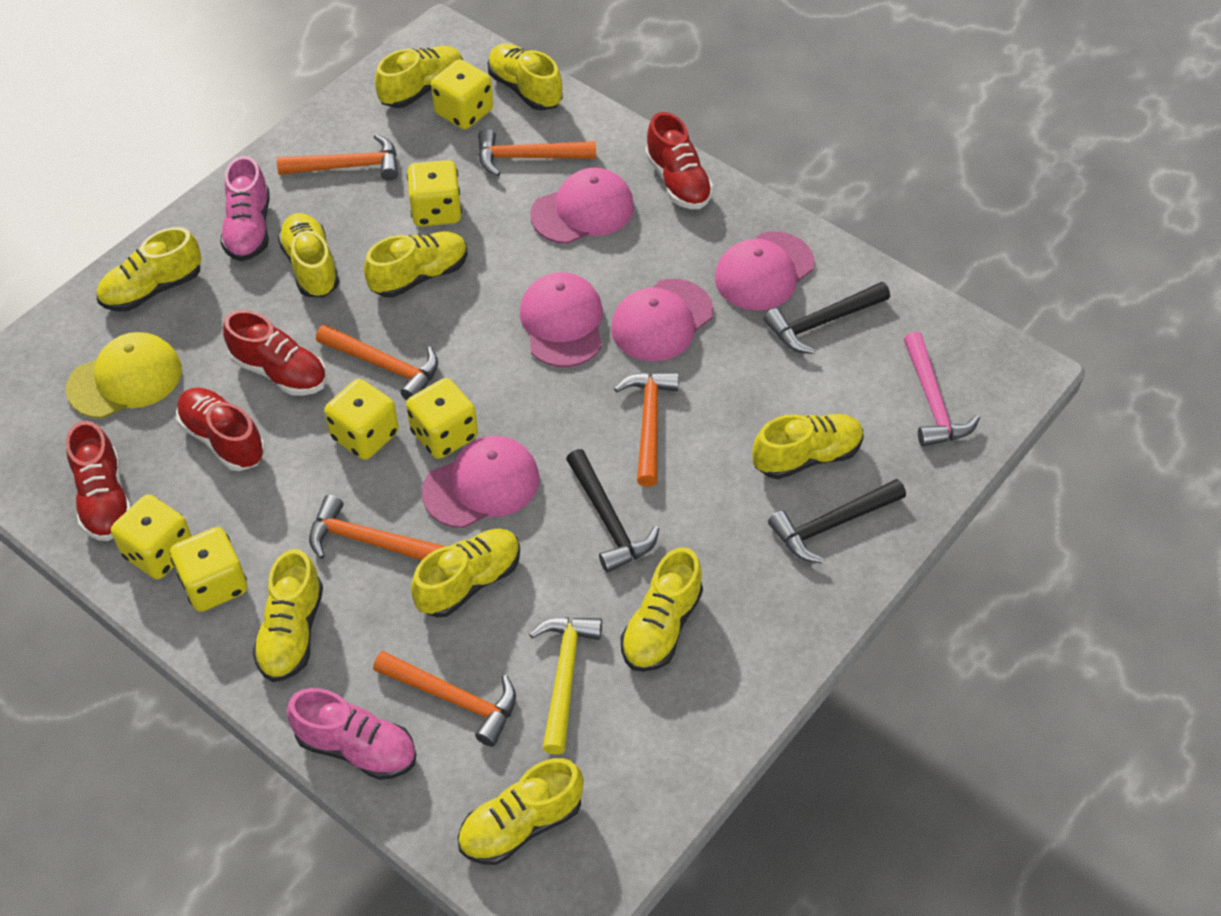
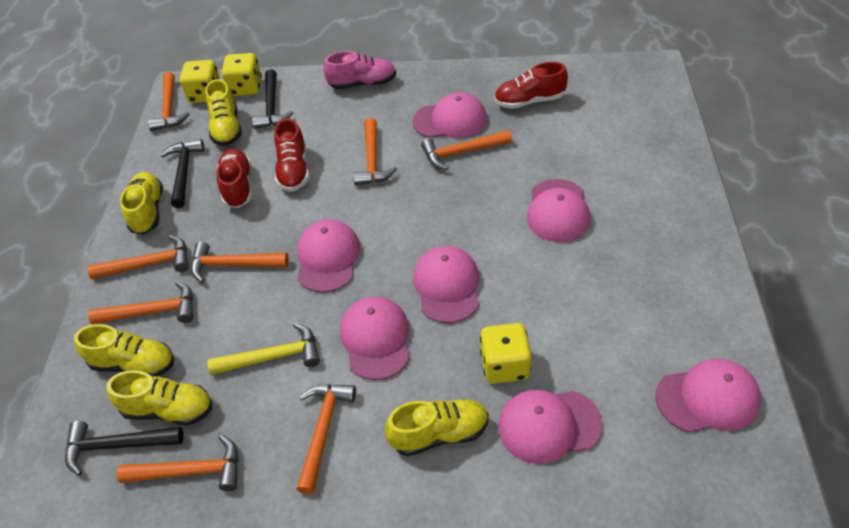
orange hammer: [277,134,398,181] [309,495,445,560] [316,324,438,400] [373,651,516,747] [478,129,596,176] [614,372,679,487] = 6 -> [88,235,189,279] [88,281,193,325] [117,435,239,491] [148,72,190,131] [191,241,289,283] [296,384,356,495] [353,118,397,186] [421,130,512,170] = 8
pink cap: [422,436,540,528] [520,272,603,367] [530,168,634,244] [611,279,713,362] [715,231,815,311] = 5 -> [297,220,361,293] [340,297,410,380] [413,92,487,138] [413,246,479,323] [498,389,603,464] [527,179,590,242] [655,359,761,432] = 7
pink hammer: [904,332,980,447] = 1 -> none = 0
pink shoe: [220,156,270,261] [287,688,417,780] = 2 -> [323,51,396,90] = 1
red shoe: [66,421,131,541] [176,388,265,471] [223,310,327,396] [645,112,713,209] = 4 -> [216,148,252,208] [274,118,309,192] [494,62,568,109] = 3
yellow cap: [66,332,182,419] = 1 -> none = 0
yellow dice: [111,494,192,579] [170,527,247,612] [324,379,399,460] [406,378,478,459] [407,160,462,227] [431,59,493,129] = 6 -> [180,60,220,103] [222,53,262,96] [480,323,531,384] = 3
yellow shoe: [97,227,201,312] [253,549,323,682] [277,213,339,297] [364,232,468,298] [375,46,463,108] [411,529,520,618] [458,758,584,865] [487,44,563,111] [621,547,703,672] [752,414,864,479] = 10 -> [74,324,174,376] [106,370,212,426] [120,172,163,234] [205,79,242,146] [385,399,489,456] = 5

